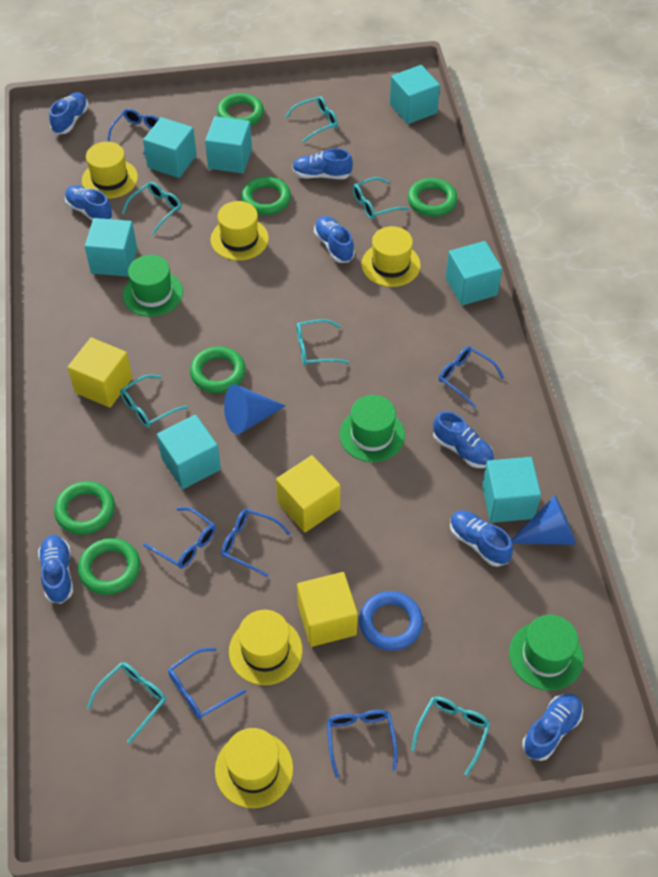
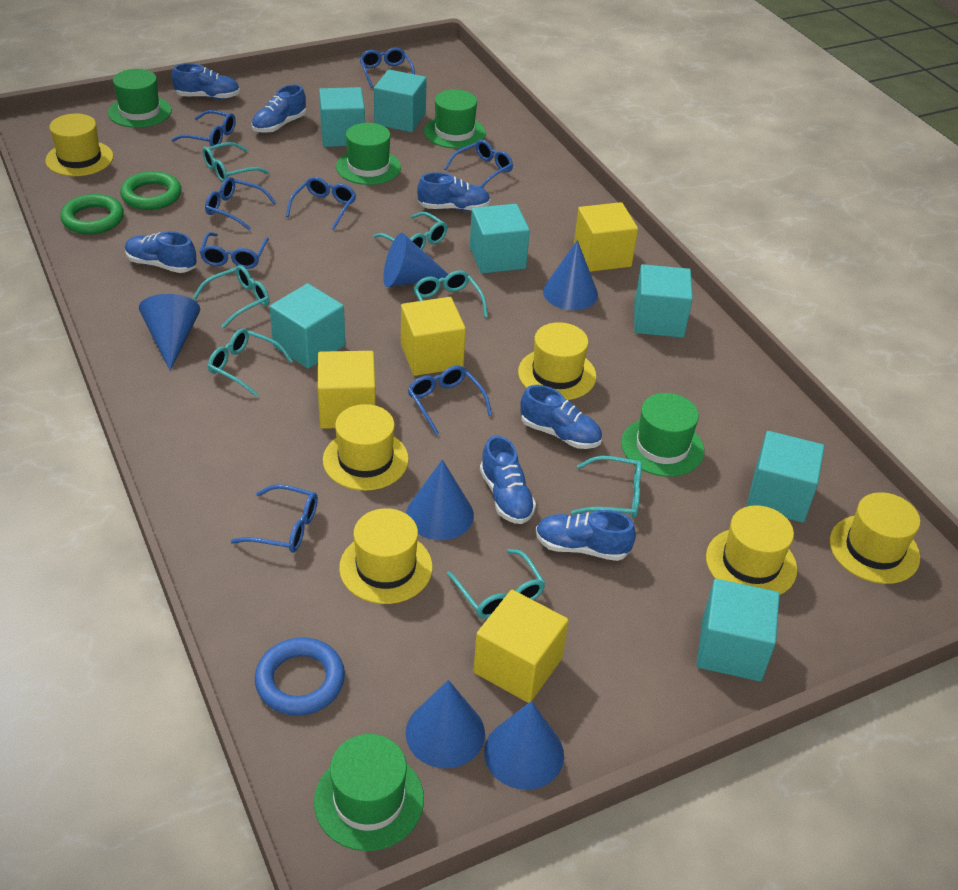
blue cone: [224,384,286,434] [511,496,576,545] = 2 -> [139,294,200,370] [383,233,448,287] [405,680,485,768] [406,459,474,540] [484,701,564,790] [543,240,598,310] = 6
blue glasses: [107,108,159,155] [143,507,216,568] [168,648,246,719] [221,509,291,577] [327,710,398,778] [439,346,504,408] = 6 -> [171,110,236,146] [200,232,269,269] [205,177,276,230] [231,484,318,553] [286,177,356,230] [360,47,415,88] [408,365,492,435] [444,140,513,188] = 8
blue shoe: [38,535,73,604] [49,92,88,135] [65,185,113,221] [292,148,353,179] [314,216,355,263] [433,411,494,468] [450,510,513,567] [523,694,583,761] = 8 -> [125,231,197,273] [172,63,240,99] [252,84,306,133] [417,172,490,211] [480,436,536,524] [521,385,602,449] [536,510,636,561] = 7
green hat: [123,255,183,317] [339,395,405,462] [509,615,584,691] = 3 -> [108,69,172,128] [314,734,424,851] [336,123,401,185] [424,90,486,149] [621,393,704,477] = 5
green ring: [54,481,115,535] [78,538,140,595] [190,347,246,393] [217,93,264,126] [241,177,291,215] [408,178,458,217] = 6 -> [60,194,124,235] [120,171,181,210] = 2
yellow cube: [67,337,133,408] [276,455,340,532] [297,572,358,647] = 3 -> [318,351,376,429] [401,297,466,376] [473,590,569,703] [574,202,638,272] = 4
yellow hat: [82,142,138,199] [210,201,269,261] [215,728,293,808] [229,610,303,685] [361,226,421,287] = 5 -> [45,113,114,176] [323,404,409,491] [339,508,433,604] [518,322,596,400] [706,505,797,595] [829,492,920,584] = 6

